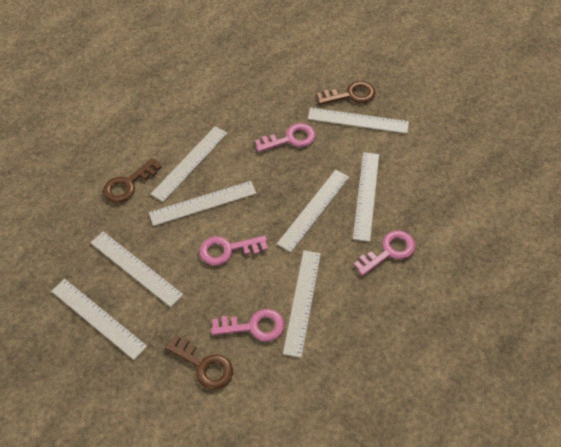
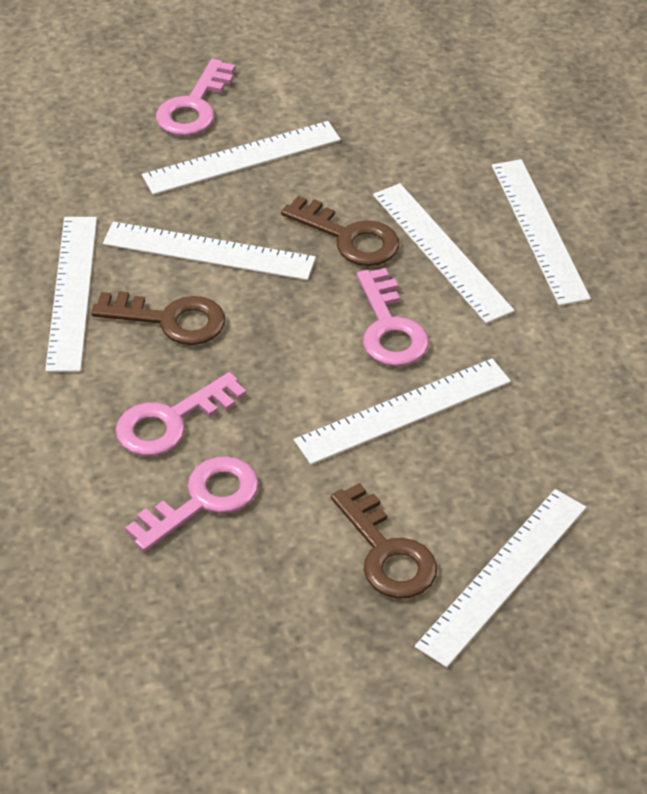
white ruler: [51,279,147,360] [90,232,183,307] [149,181,257,226] [151,126,228,202] [277,170,349,252] [283,250,321,358] [308,107,409,134] [353,152,379,242] = 8 -> [45,217,97,372] [103,222,316,280] [142,121,341,195] [294,358,511,465] [373,183,514,324] [415,489,586,668] [492,159,591,306] = 7

